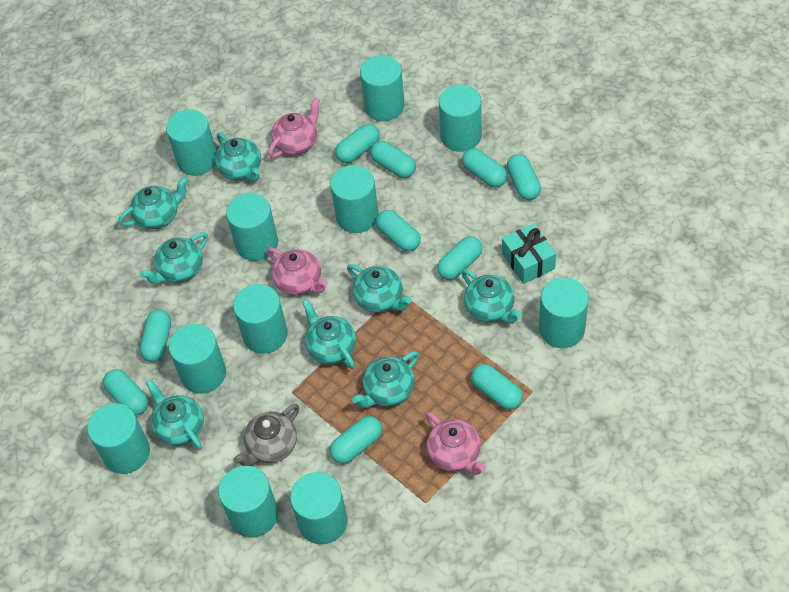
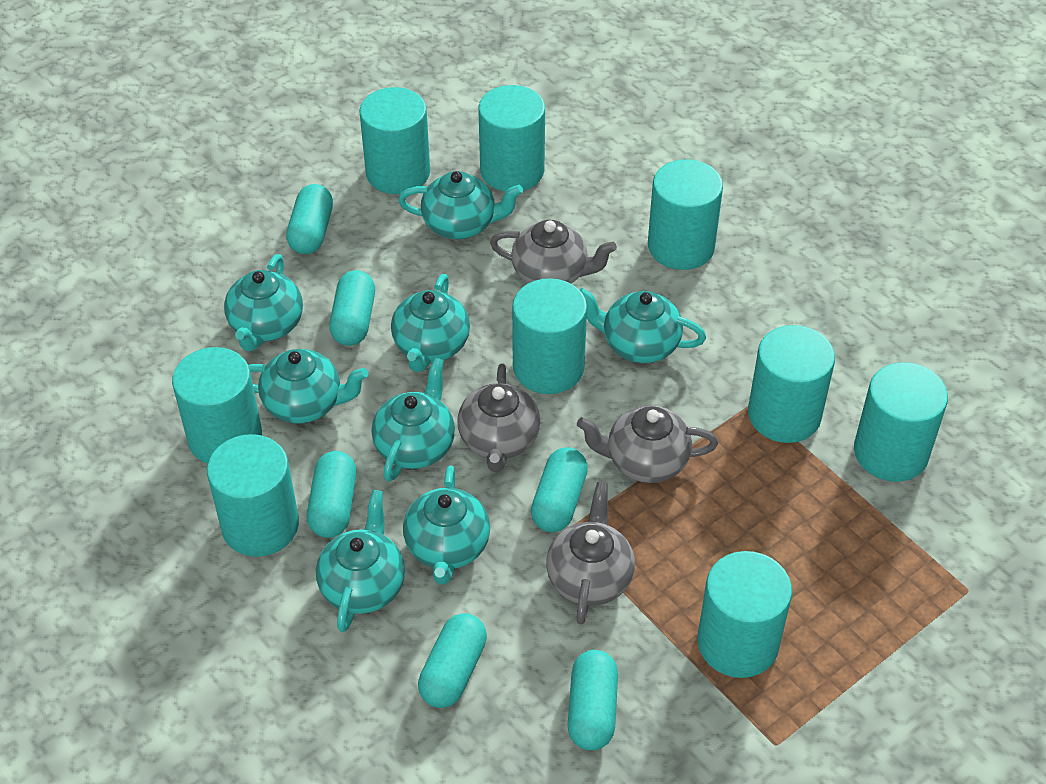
grey teapot: [233,404,300,466] = 1 -> [457,363,540,472] [490,220,617,284] [546,482,635,624] [577,405,718,483] = 4
pink teapot: [267,247,328,295] [268,97,320,158] [425,412,486,475] = 3 -> none = 0
turquoise capsule: [103,369,148,416] [140,310,171,362] [330,416,382,464] [335,124,380,163] [370,141,416,178] [376,210,421,252] [437,236,482,280] [462,148,507,188] [471,364,523,410] [507,154,541,200] = 10 -> [286,184,333,254] [307,451,357,538] [329,270,375,346] [418,613,487,708] [531,447,588,532] [568,650,618,750] = 6
turquoise cylinder: [87,403,150,474] [166,109,217,176] [169,324,226,394] [218,466,278,538] [226,193,278,261] [233,284,288,354] [290,472,348,544] [330,165,378,233] [360,55,404,121] [439,85,482,152] [539,278,589,348] = 11 -> [172,347,262,464] [207,434,299,557] [359,87,430,194] [478,85,545,192] [512,278,587,394] [648,159,723,270] [698,551,792,678] [748,325,835,443] [854,362,948,482] = 9
turquoise gift: [502,223,556,284] = 1 -> none = 0

